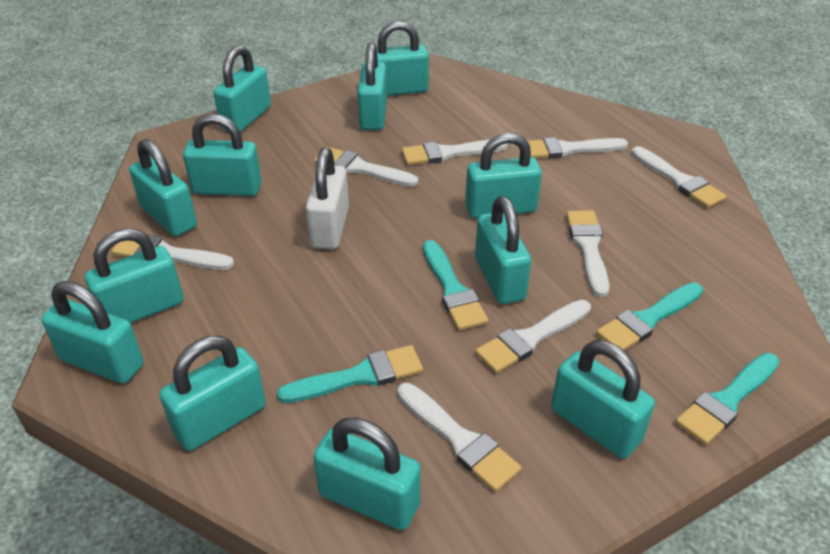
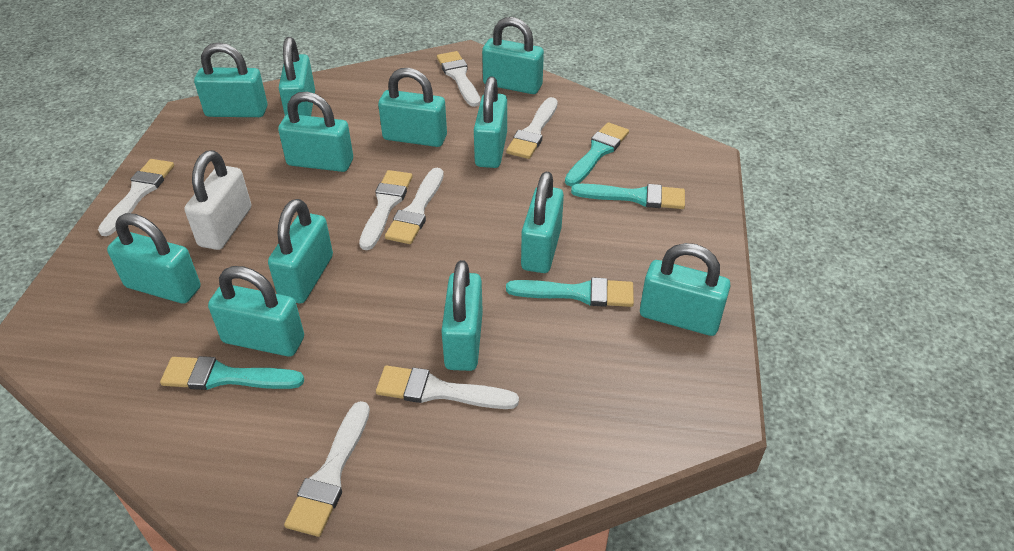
white brush: [112,235,234,270] [314,147,418,187] [397,383,521,492] [402,140,508,165] [475,300,591,373] [527,137,628,158] [566,210,609,297] [631,146,727,208] = 8 -> [98,159,174,236] [284,401,370,537] [359,170,413,250] [376,366,519,409] [385,168,444,244] [437,51,480,107] [506,97,558,159] = 7

